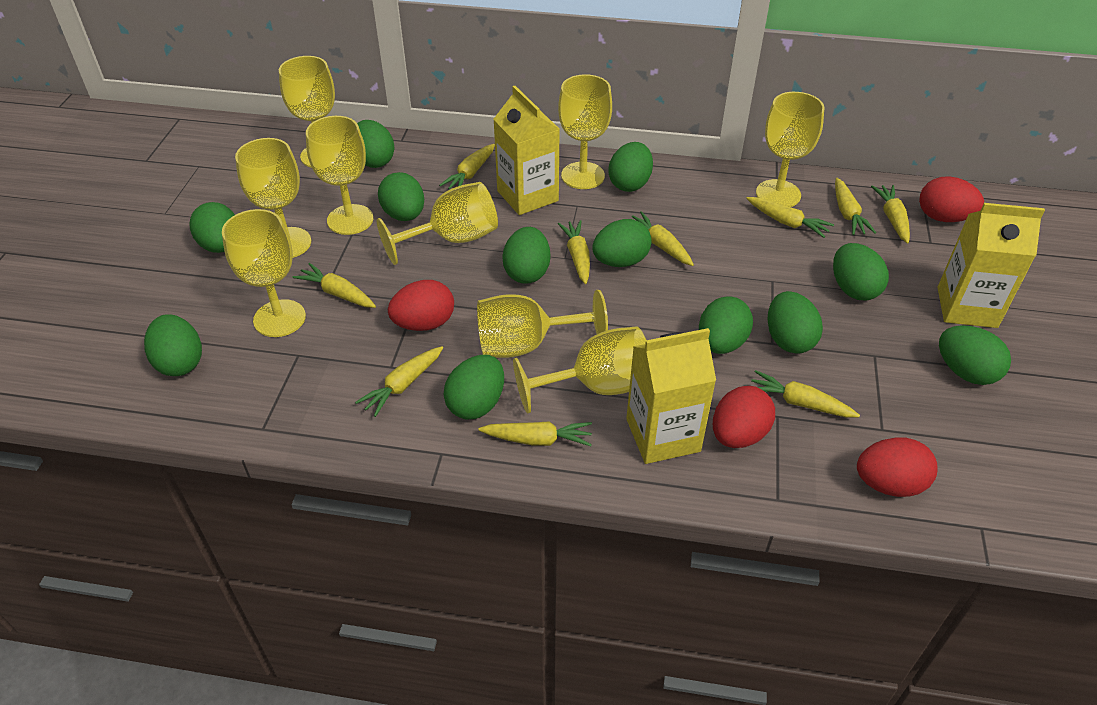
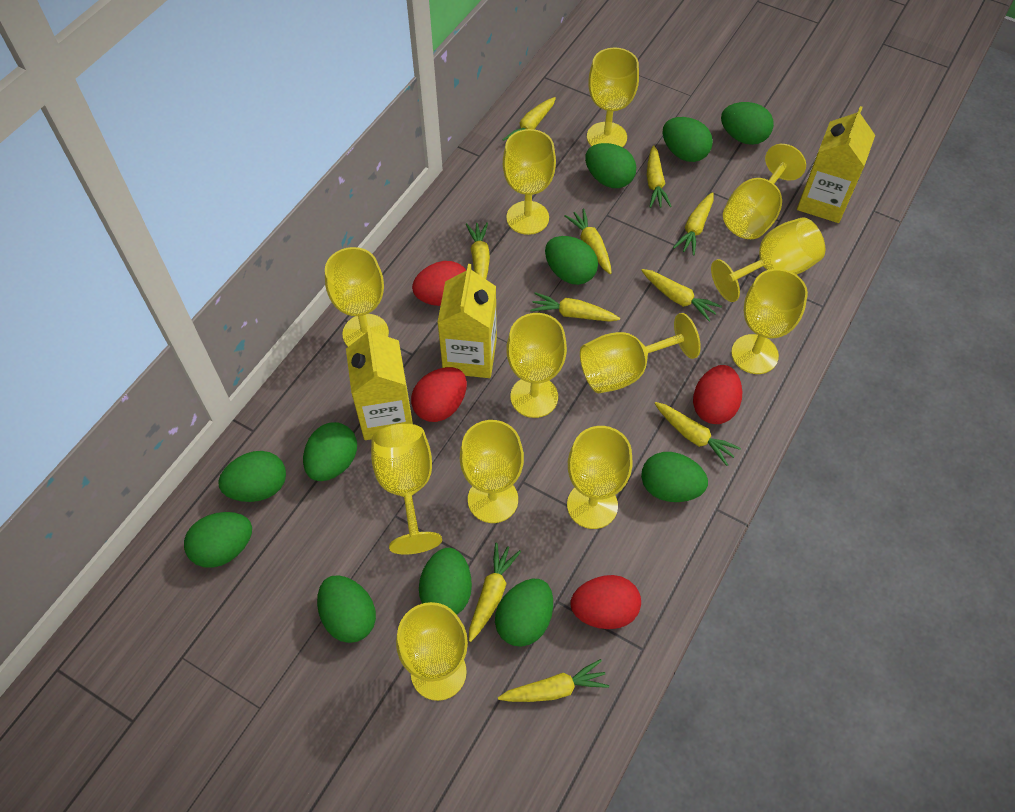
green egg: [144,314,202,376] [190,202,235,253] [357,120,395,168] [378,172,424,221] [443,355,504,419] [502,227,550,284] [593,219,652,267] [608,142,653,192] [699,296,753,354] [767,291,823,354] [833,243,889,301] [939,325,1011,385] = 12 -> [184,512,252,568] [218,451,286,502] [303,422,357,481] [317,575,376,643] [419,548,472,614] [495,579,553,647] [545,236,598,285] [585,143,636,188] [641,452,708,502] [663,117,713,162] [721,102,774,145] = 11
yellow goblet: [222,209,306,337] [235,138,311,258] [279,56,335,168] [306,116,373,235] [377,182,498,265] [477,290,608,358] [513,326,646,414] [558,74,612,189] [756,92,824,207] = 9 -> [325,247,389,347] [371,424,442,555] [396,602,468,701] [460,420,524,523] [503,129,556,235] [507,313,567,418] [567,426,633,529] [580,313,701,393] [587,48,639,147] [711,217,825,302] [723,144,806,239] [731,269,808,374] = 12

